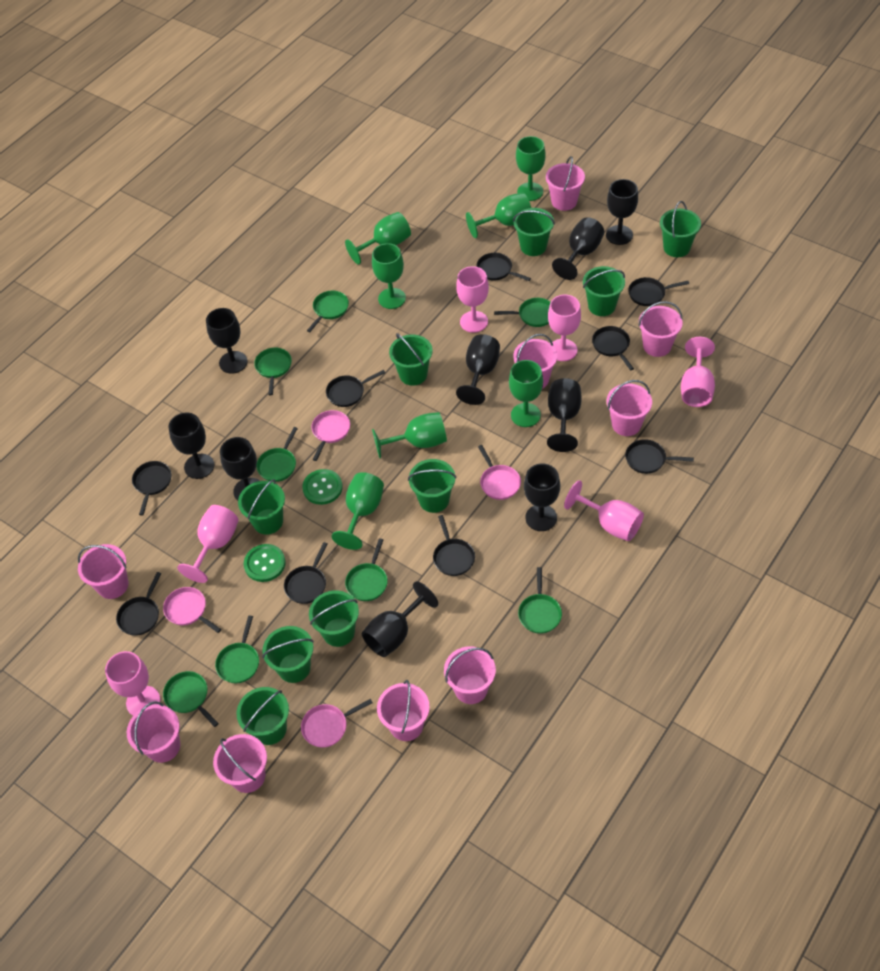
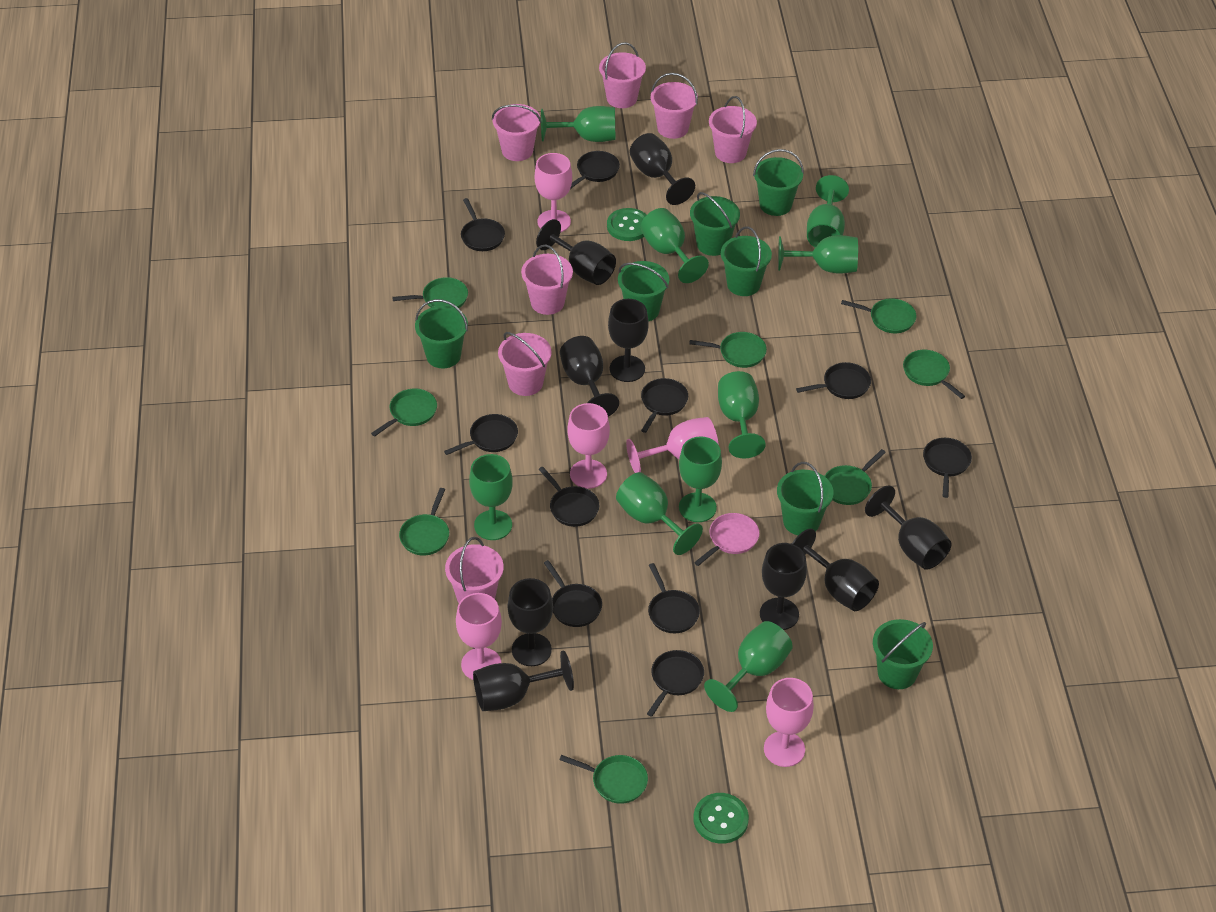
black pan: [116,572,161,636] [132,461,172,516] [284,542,328,604] [326,370,385,407] [433,515,475,576] [476,253,531,281] [592,326,634,371] [625,439,694,474] [628,277,689,306] = 9 -> [444,414,518,455] [461,198,505,251] [538,467,599,527] [544,560,602,627] [570,151,620,189] [641,378,688,433] [647,650,704,717] [648,563,700,633] [796,362,871,399] [923,438,972,498] = 10
green bucket: [236,687,289,745] [238,479,285,535] [262,626,314,683] [309,590,359,647] [389,333,433,386] [408,459,456,513] [513,208,555,256] [583,266,625,316] [660,201,701,257] = 9 -> [415,299,468,368] [618,261,669,321] [690,192,740,256] [721,227,772,296] [753,149,804,216] [777,462,833,535] [873,619,933,689] = 7
green goblet: [332,472,384,550] [345,212,411,265] [372,243,406,309] [372,412,447,458] [466,192,531,238] [509,360,543,427] [516,136,546,201] = 7 -> [469,454,513,540] [541,106,615,142] [616,472,703,555] [641,208,709,283] [679,437,722,522] [704,621,793,712] [718,371,766,458] [778,235,858,274] [807,175,849,248] = 9
pink bucket: [78,544,129,599] [127,701,180,763] [213,734,267,793] [377,680,430,741] [444,646,496,704] [513,334,557,389] [546,156,585,211] [606,380,652,436] [638,301,683,357] = 9 -> [445,537,504,603] [492,104,541,161] [498,332,552,396] [521,245,573,315] [599,42,646,108] [650,73,698,139] [709,96,757,163] = 7
pink goblet: [105,651,160,716] [177,505,238,583] [456,266,489,333] [548,295,581,361] [564,480,644,541] [681,337,715,407] = 6 -> [456,593,502,680] [535,153,572,233] [567,403,610,489] [626,417,719,473] [764,678,814,767] = 5
pink pan: [163,587,221,633] [301,699,373,748] [311,410,350,461] [478,445,521,500] = 4 -> [694,513,759,566] = 1

